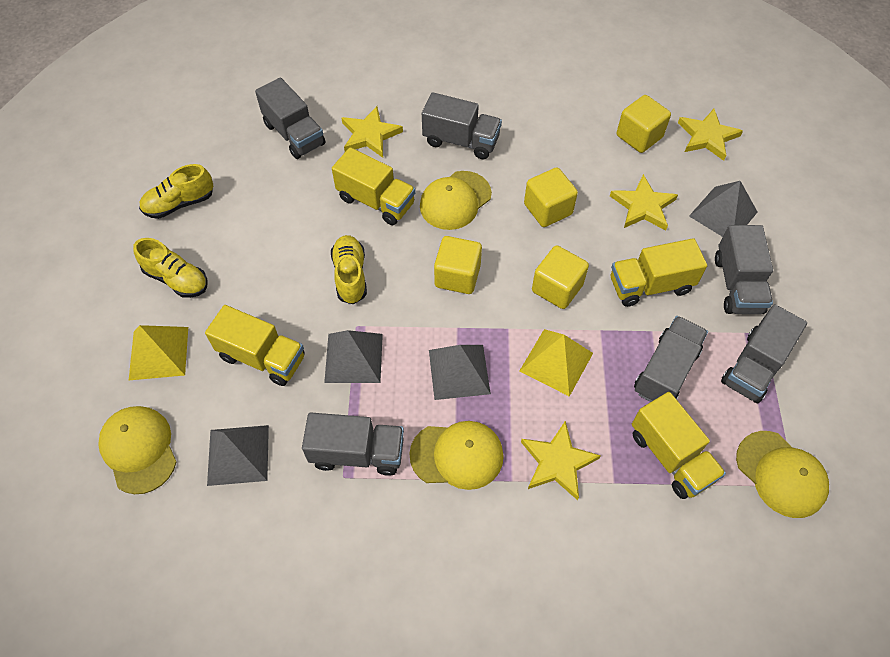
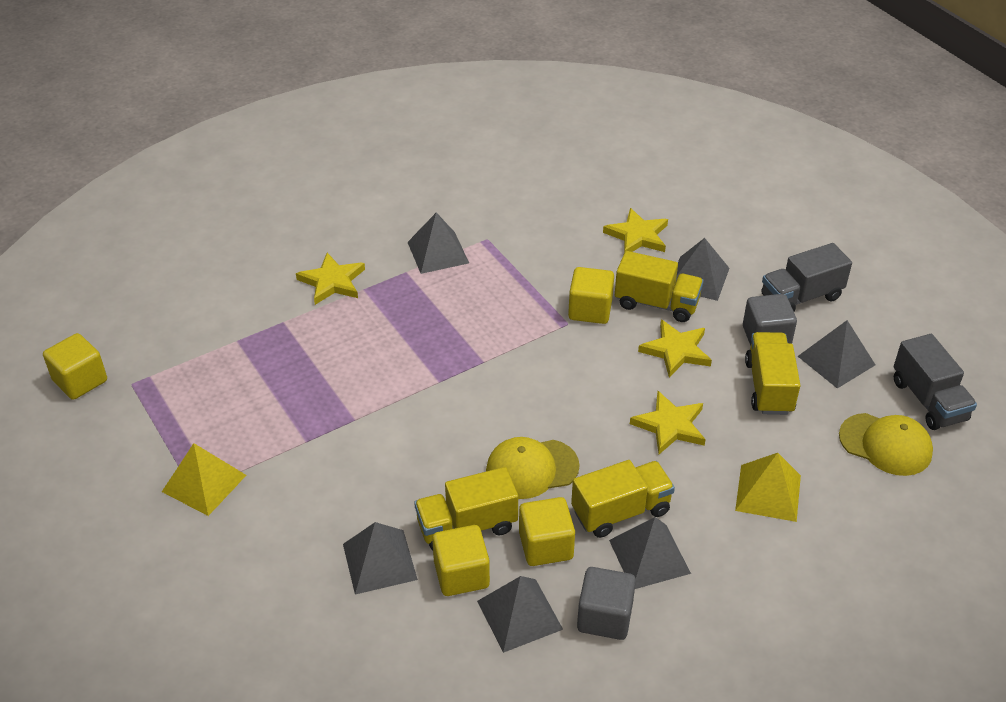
grey cube: none = 0 -> [577,567,636,640] [743,294,797,346] = 2
grey pyramid: [207,425,269,486] [324,330,383,383] [429,345,491,400] [689,181,757,237] = 4 -> [343,522,418,595] [407,212,469,274] [477,576,563,653] [609,517,691,589] [676,238,730,301] [798,320,875,388] = 6
grey truck: [255,77,325,159] [302,412,404,476] [422,92,502,160] [634,316,708,402] [715,225,773,314] [721,304,807,403] = 6 -> [762,243,852,311] [894,334,977,430] = 2
yellow cap: [98,406,176,494] [409,421,504,490] [420,171,492,230] [736,431,829,518] = 4 -> [486,437,580,499] [839,413,933,476] = 2
yellow shoe: [133,238,207,298] [139,164,214,219] [331,235,367,304] = 3 -> none = 0

